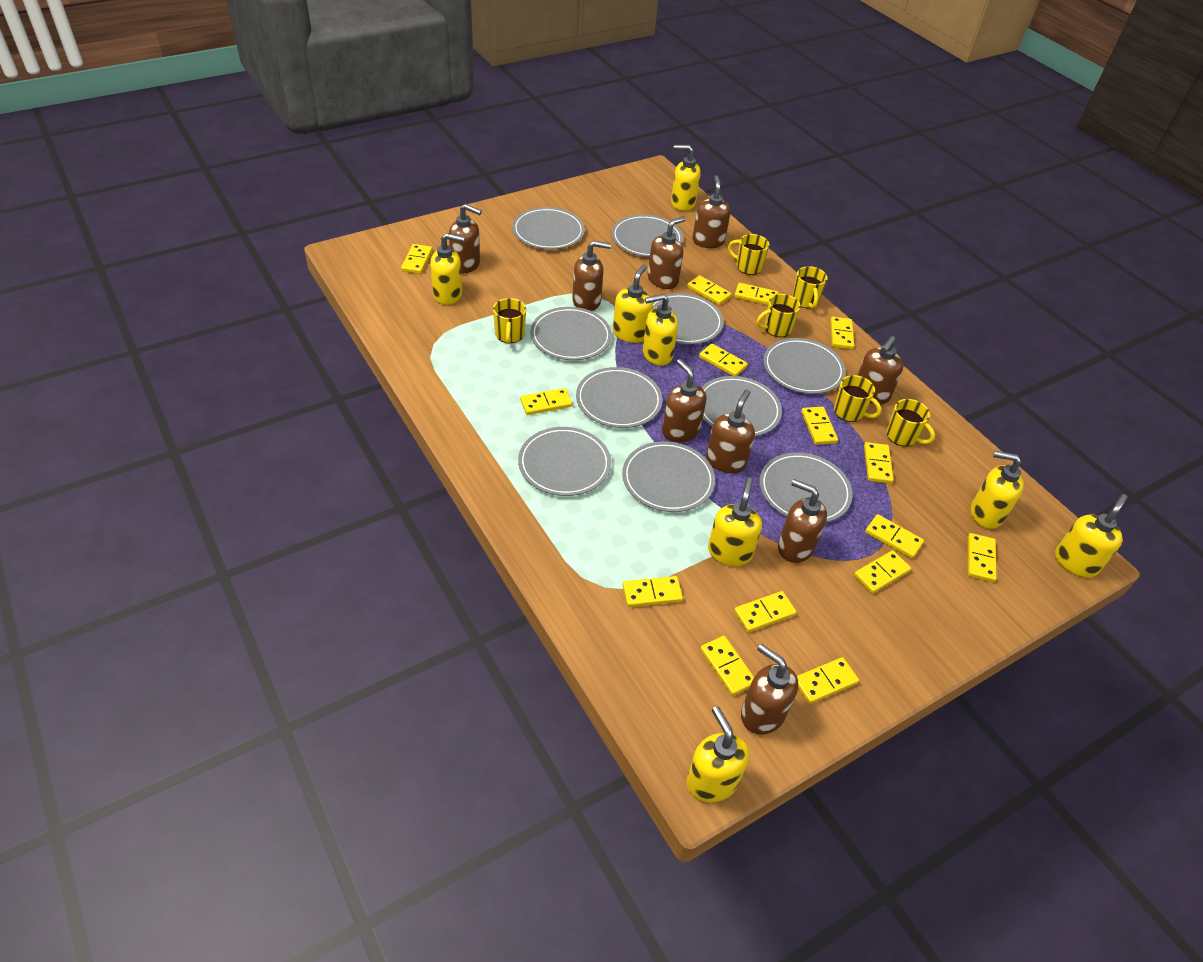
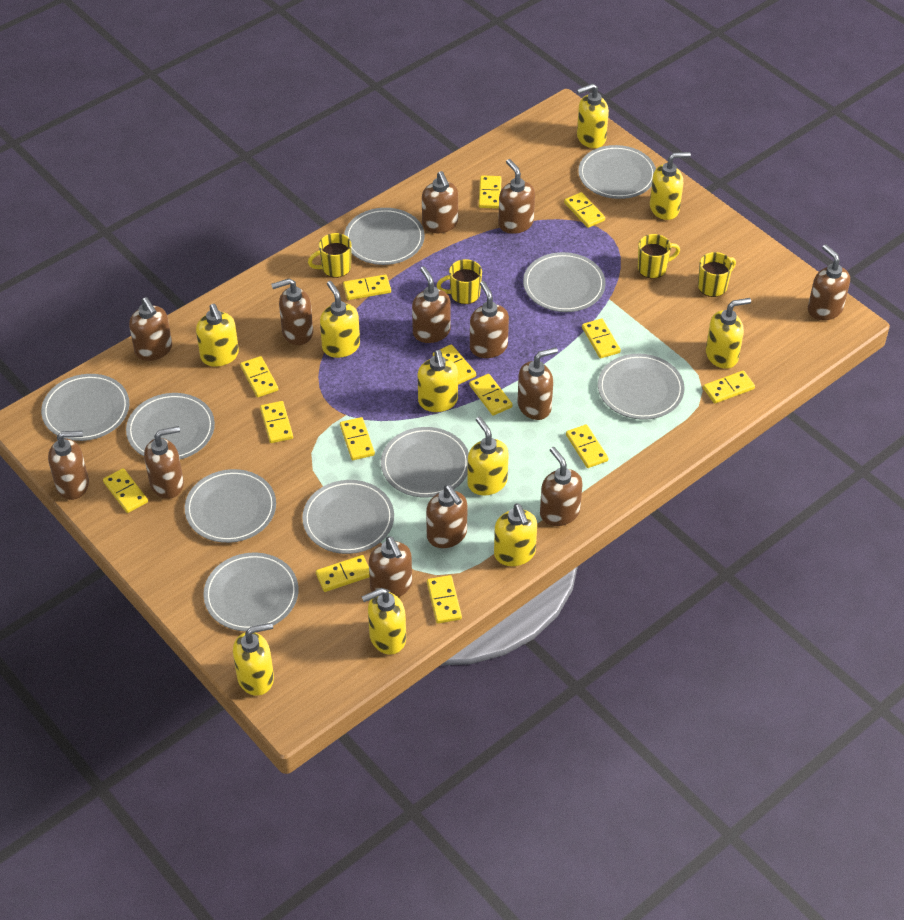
brown soap dispenser: [449,204,482,273] [572,241,611,311] [647,216,686,289] [662,359,706,442] [692,175,731,248] [706,389,755,473] [741,644,798,735] [778,479,827,563] [857,336,903,404] = 9 -> [48,431,89,500] [129,297,172,361] [144,426,184,499] [271,278,313,345] [369,536,412,597] [412,266,450,343] [422,171,458,233] [426,485,467,548] [470,281,509,358] [498,159,535,234] [518,347,558,420] [540,447,583,526] [808,244,850,320] = 13
yellow domino: [401,244,432,274] [520,388,572,415] [623,576,683,607] [687,275,732,305] [699,343,748,376] [700,636,754,696] [734,283,779,305] [734,591,797,632] [797,657,859,704] [801,407,838,445] [830,317,854,349] [854,550,911,594] [864,442,894,484] [865,514,924,559] [968,533,997,582] = 15 -> [103,468,148,513] [240,356,278,397] [260,401,293,443] [316,555,369,592] [340,417,375,460] [343,274,391,300] [427,575,462,623] [433,344,476,385] [469,374,513,416] [479,175,502,209] [564,192,605,228] [566,424,608,468] [582,319,621,358] [703,371,755,403] = 14
yellow mug: [493,298,526,344] [728,234,769,275] [756,294,801,337] [792,266,828,309] [834,375,882,422] [886,399,935,446] = 6 -> [308,233,351,278] [436,259,482,304] [638,234,680,279] [698,252,736,297] = 4
yellow soap dispenser: [430,233,465,305] [613,265,653,343] [643,294,678,366] [671,145,701,211] [686,706,749,803] [708,478,762,566] [971,451,1024,529] [1055,494,1128,578] = 8 -> [196,304,239,367] [233,623,274,696] [320,281,360,358] [361,588,406,655] [418,350,458,412] [467,417,509,495] [494,504,537,566] [577,83,609,148] [650,152,691,220] [706,298,751,369] = 10

